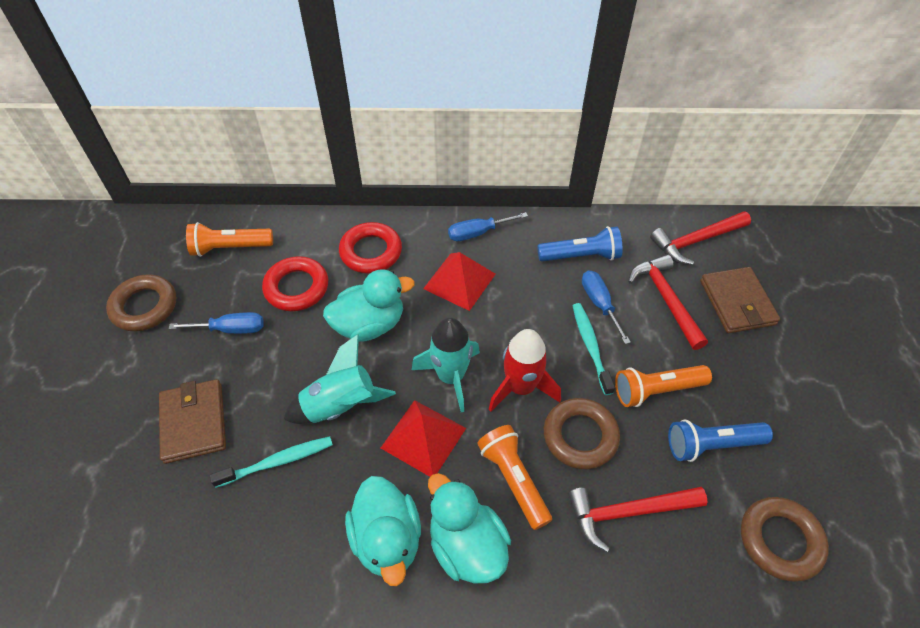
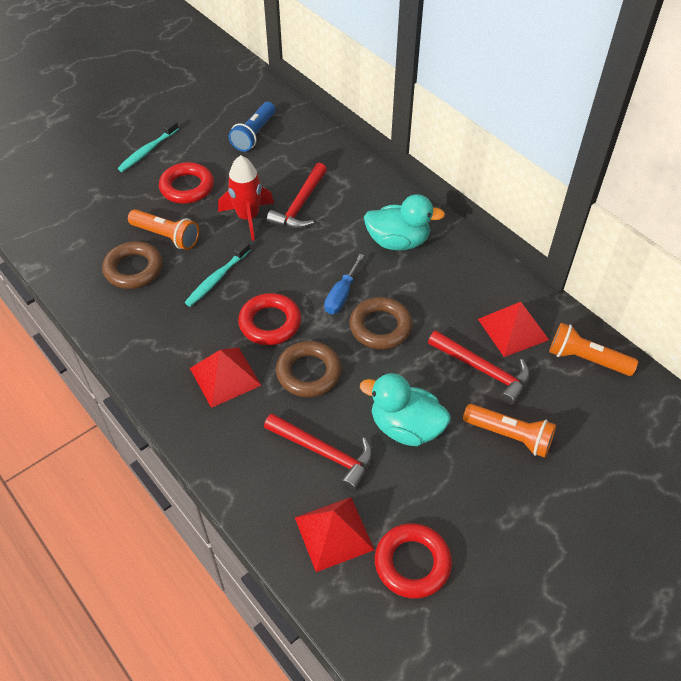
blue flashlight: [537,226,623,262] [668,419,773,462] = 2 -> [229,102,275,152] = 1
blue screwdriver: [169,312,264,334] [448,212,528,241] [582,270,631,344] = 3 -> [324,254,364,314] = 1
brown wallet: [159,379,226,464] [700,267,780,333] = 2 -> none = 0
red pyramid: [381,400,466,477] [423,252,496,311] = 2 -> [190,347,262,408] [295,497,374,572] [478,302,549,357] = 3
red ring: [262,256,328,311] [339,222,402,274] = 2 -> [159,162,214,204] [238,293,301,345] [375,523,452,598] = 3
turquoise duck: [323,269,415,342] [345,476,421,586] [428,473,511,583] = 3 -> [360,373,450,446] [364,194,445,250] = 2
turquoise rocket: [283,334,396,424] [412,318,480,412] = 2 -> none = 0

